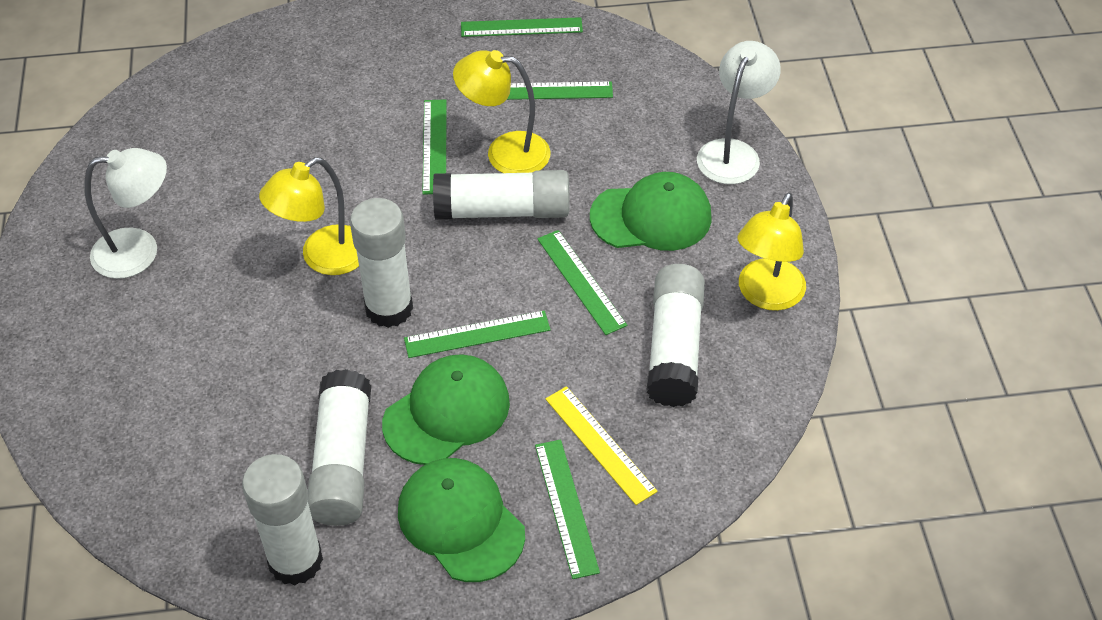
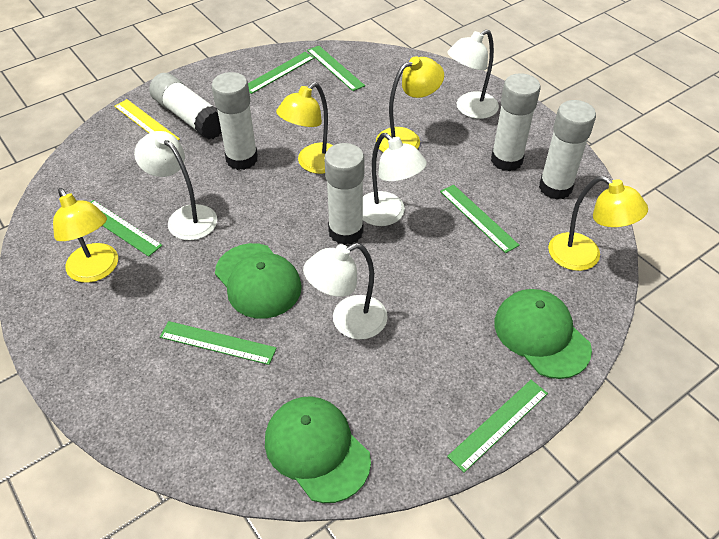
white lamp: [84,148,167,279] [697,41,781,184] = 2 -> [134,131,217,240] [303,243,388,339] [363,133,427,226] [447,29,499,119] = 4
yellow lamp: [259,157,359,275] [453,50,551,173] [737,193,806,311] = 3 -> [53,188,118,283] [276,82,333,174] [376,56,444,152] [548,176,648,271] = 4

